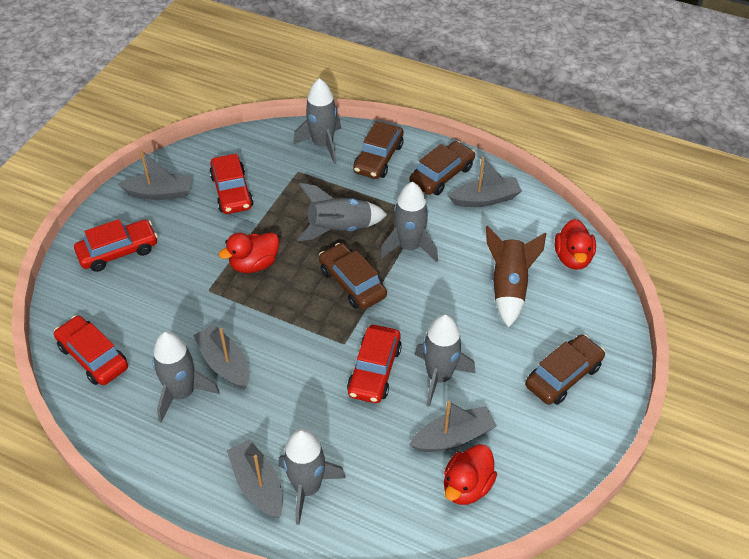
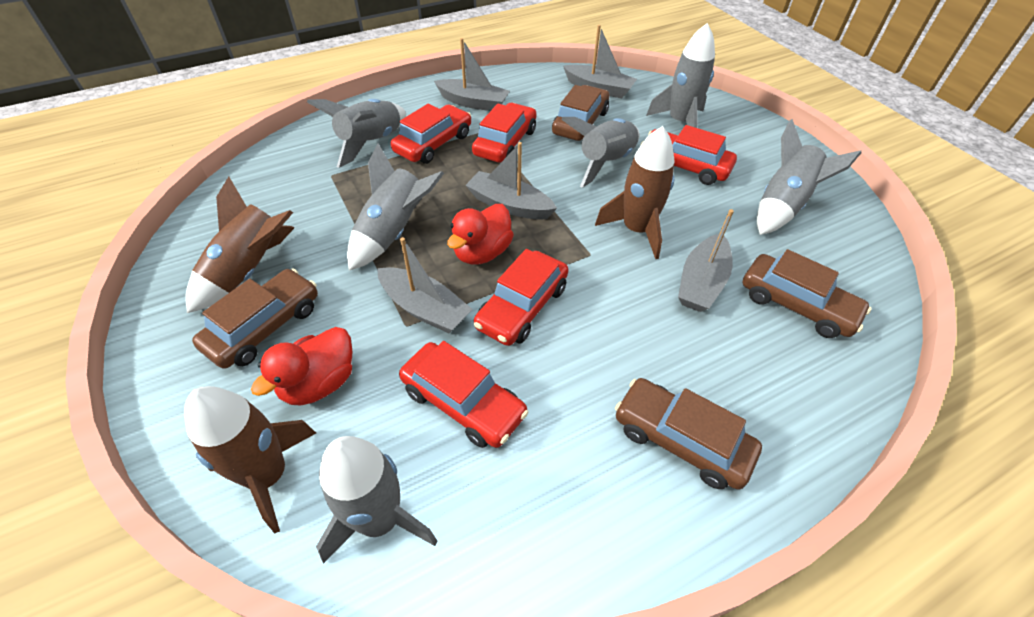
brown rocket: [486,226,546,328] = 1 -> [184,386,316,534] [185,176,295,313] [595,126,675,259] = 3
red car: [54,315,128,385] [74,219,158,272] [209,154,253,214] [347,325,402,403] = 4 -> [391,104,471,164] [399,341,529,448] [472,103,537,162] [474,249,569,346] [640,125,737,185] = 5
red duck: [219,232,279,273] [444,444,497,505] [555,219,596,270] = 3 -> [251,327,352,405] [447,204,514,265] = 2

